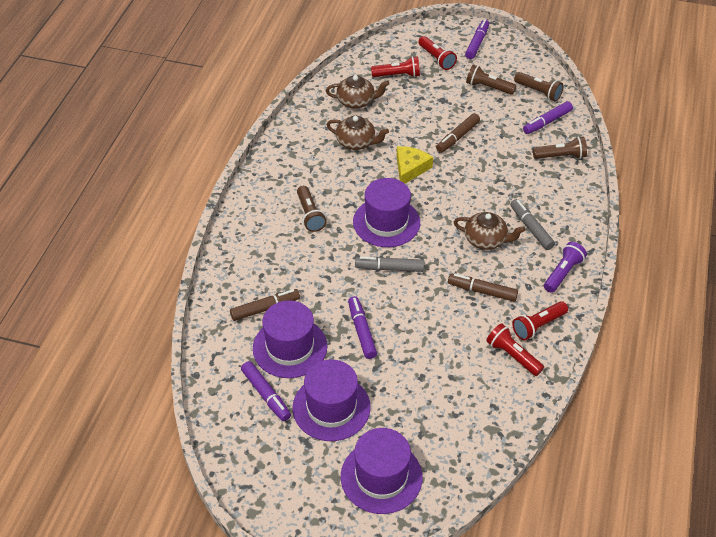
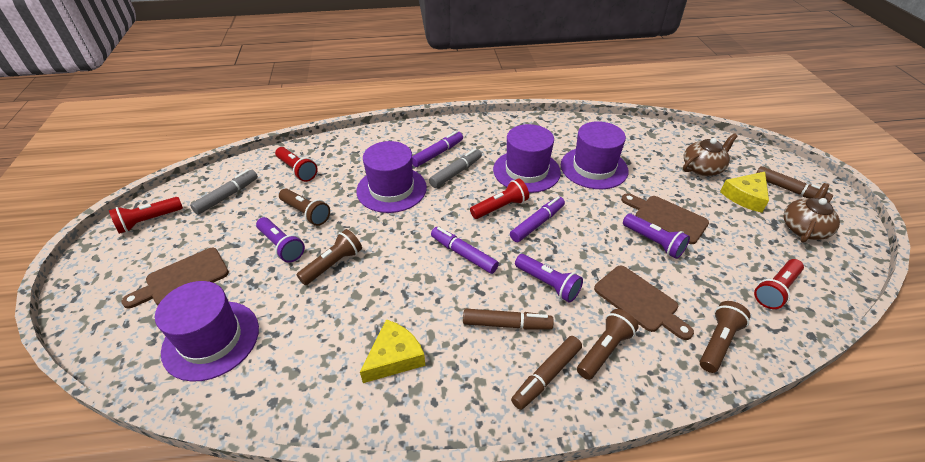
brown cutting board: none = 0 -> [122,248,229,309] [594,266,694,340] [621,193,709,244] = 3
brown teapot: [326,75,389,109] [326,116,389,150] [454,212,525,250] = 3 -> [683,133,738,176] [784,183,840,243] = 2
purple flashlight: [544,242,587,293] = 1 -> [256,217,305,263] [515,254,583,303] [623,214,690,259] = 3
purple marker: [241,361,291,421] [348,296,377,359] [465,20,489,59] [523,101,573,134] = 4 -> [412,131,463,167] [431,227,499,274] [510,196,565,242] = 3
yellow cheese: [396,146,433,183] = 1 -> [360,319,425,383] [720,172,769,213] = 2

